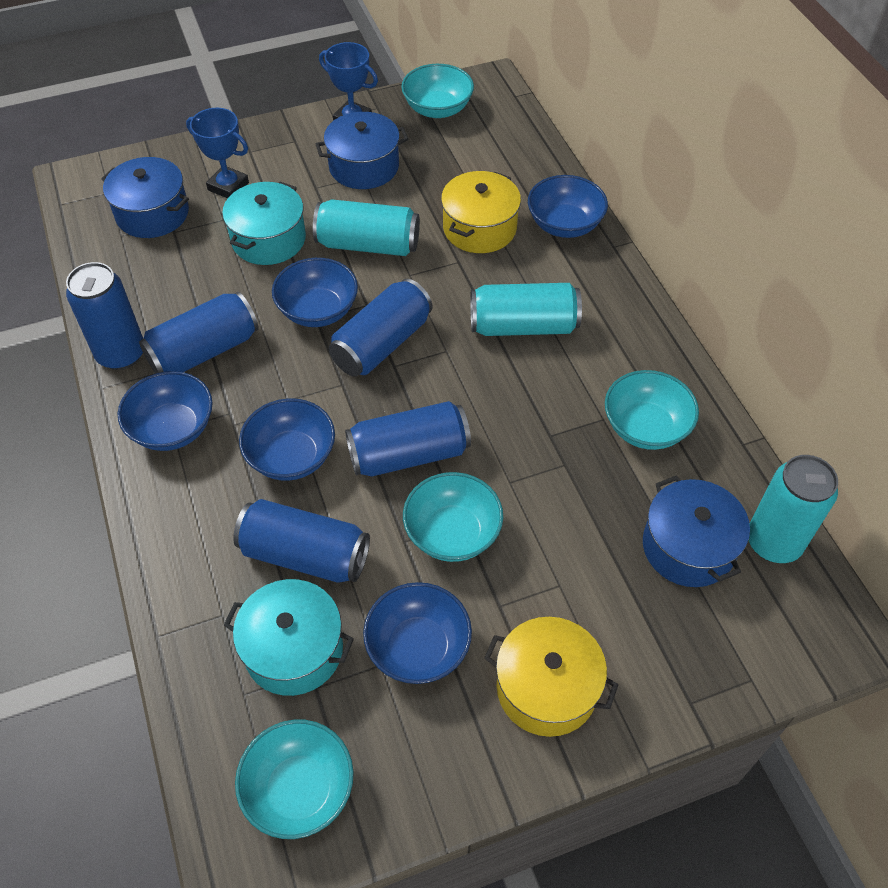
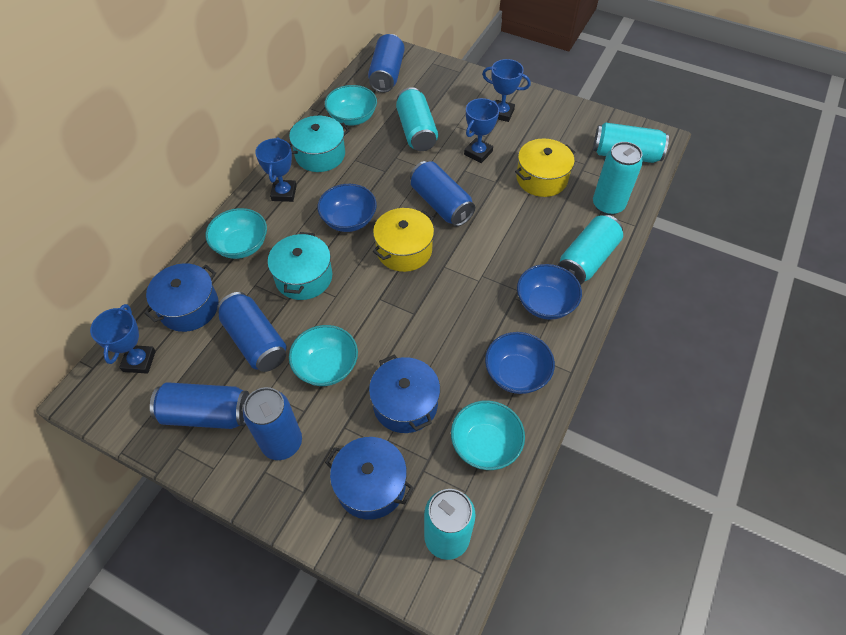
blue bowl: [118,371,213,451] [239,398,335,481] [272,258,358,327] [363,582,472,684] [528,175,608,238] = 5 -> [317,184,377,232] [485,332,555,394] [517,264,582,320] = 3
blue trophy: [186,108,249,198] [319,42,378,121] = 2 -> [90,304,156,374] [255,137,297,202] [464,98,499,163] [482,59,531,122] = 4
turquoise can: [313,199,420,256] [470,283,582,336] [749,455,838,563] = 3 -> [396,87,438,151] [424,489,476,560] [558,215,623,285] [593,122,669,163] [593,142,643,215] = 5

